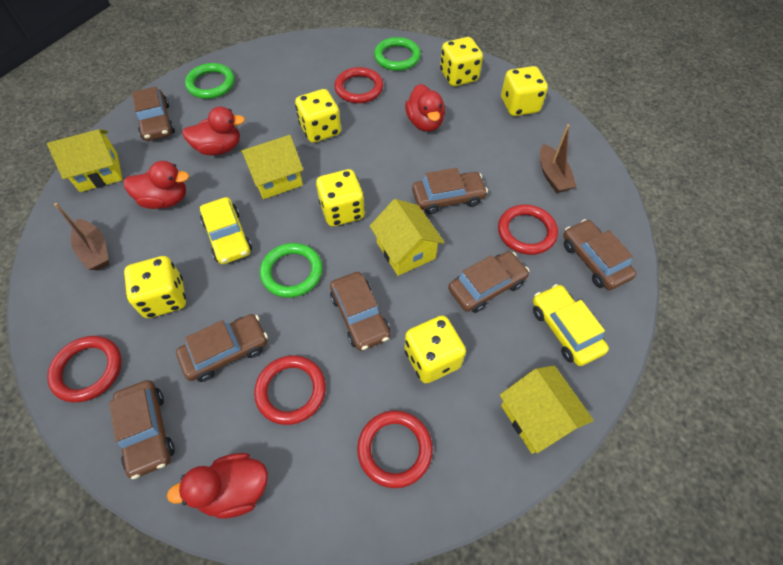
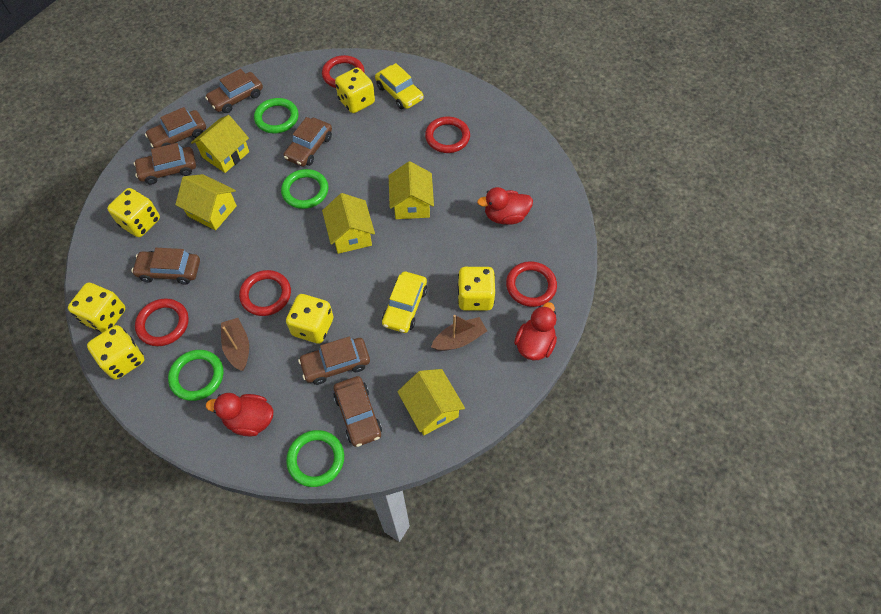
green ring: [185,63,235,99] [260,243,322,298] [374,37,421,71] = 3 -> [168,350,224,401] [254,98,299,133] [281,169,328,209] [286,430,344,487] = 4
red duck: [124,161,189,209] [167,453,268,519] [182,107,245,155] [405,84,445,132] = 4 -> [206,393,273,436] [477,187,533,225] [514,302,557,360] = 3
yellow house: [47,129,122,192] [240,135,303,199] [370,199,445,276] [500,365,594,454] = 4 -> [175,174,237,230] [191,115,249,173] [322,193,375,254] [389,161,434,219] [397,369,465,435] = 5

